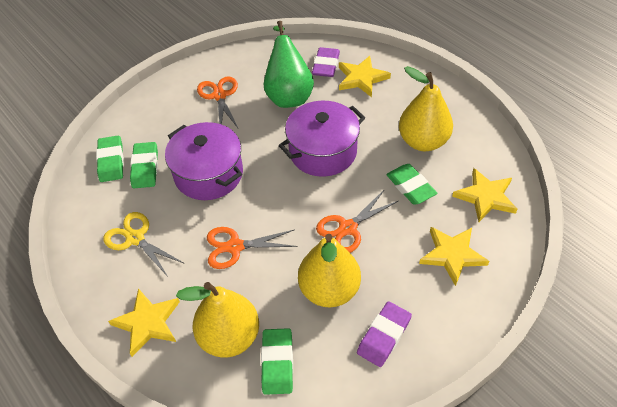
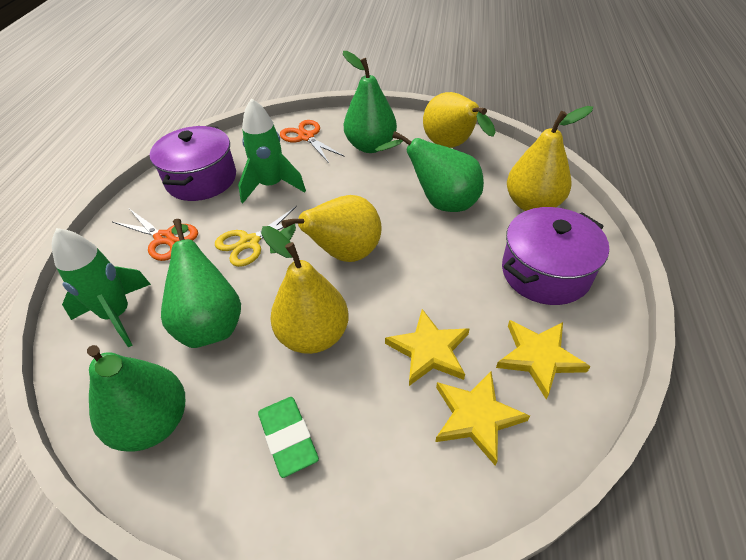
green eraser: [96,136,124,182] [130,142,158,188] [261,328,293,395] [386,164,437,205] = 4 -> [258,397,319,478] = 1
green pear: [263,21,314,108] = 1 -> [87,345,185,452] [161,219,241,348] [343,51,397,153] [375,131,484,212] = 4
green rocket: none = 0 -> [52,228,151,347] [238,98,306,203] = 2
orange scissors: [197,76,238,128] [207,227,298,269] [316,189,398,253] = 3 -> [113,209,198,261] [280,120,345,163] = 2
purple eraser: [312,47,340,77] [357,301,412,367] = 2 -> none = 0
yellow pear: [176,282,259,358] [298,234,361,307] [399,66,453,151] = 3 -> [261,226,349,354] [270,195,382,262] [423,92,496,148] [507,106,593,211] = 4
yellow star: [108,288,180,357] [339,56,391,97] [419,227,489,286] [452,168,517,222] = 4 -> [385,309,470,386] [436,371,530,466] [496,320,591,399] = 3

